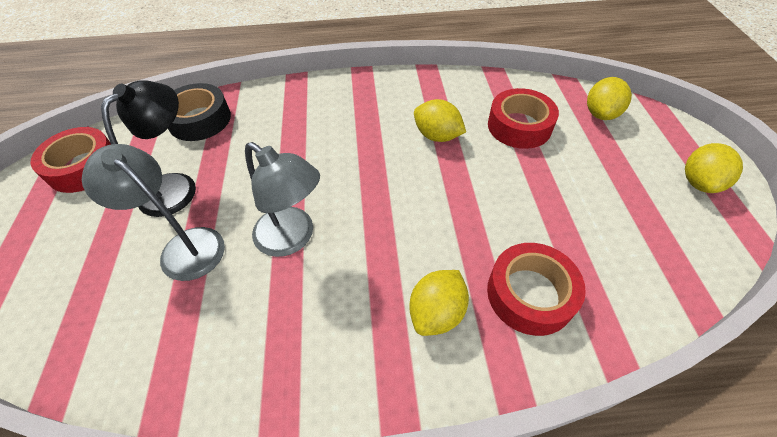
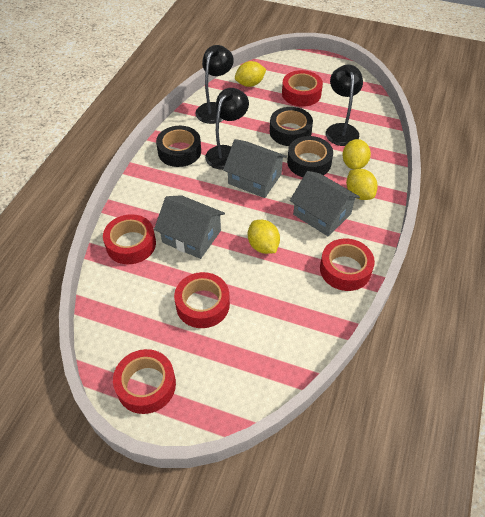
black lamp: [101,80,196,217] = 1 -> [196,45,234,124] [205,88,249,170] [326,65,363,146] = 3
black tape: [168,83,231,141] = 1 -> [156,126,201,167] [270,107,313,146] [287,136,333,177] = 3
grey house: none = 0 -> [154,195,225,259] [223,139,287,198] [290,171,360,237] = 3
grey lamp: [82,144,225,281] [245,142,320,257] = 2 -> none = 0
red tape: [30,127,111,193] [487,243,586,336] [488,88,559,149] = 3 -> [103,214,156,264] [113,349,176,414] [174,272,230,328] [282,70,323,107] [320,239,375,291] = 5

